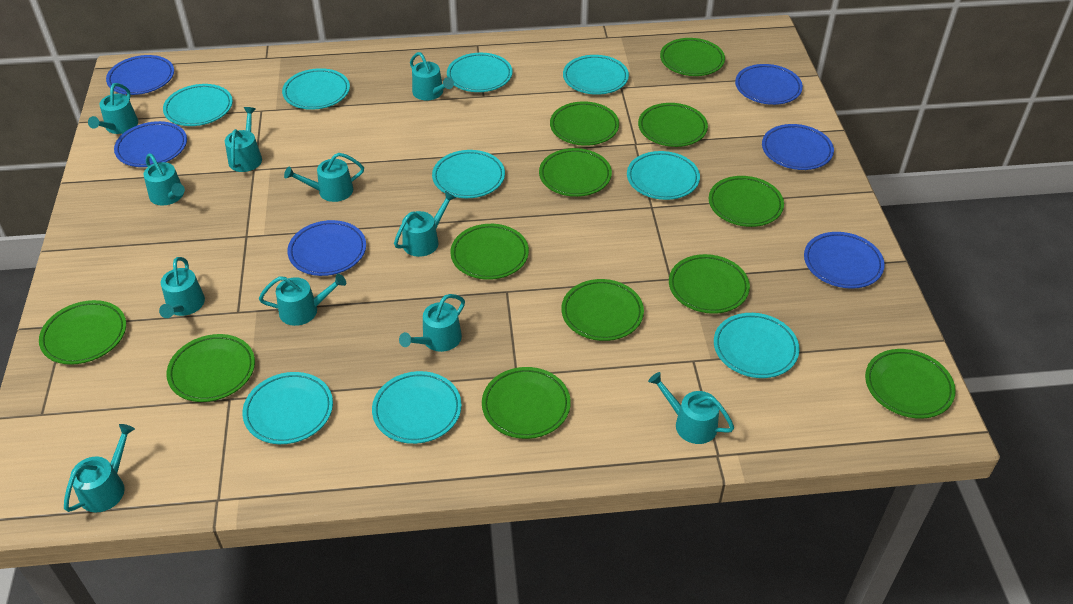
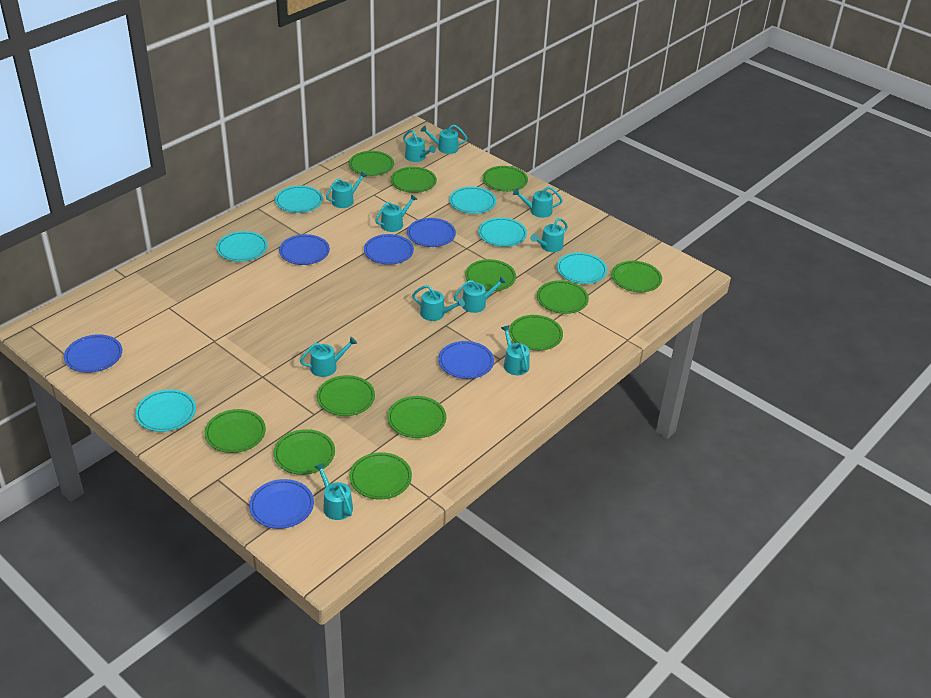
turquoise plate: [163,84,233,126] [242,372,333,444] [282,68,350,110] [372,371,462,444] [432,150,505,198] [447,53,513,92] [563,55,629,95] [627,151,700,200] [714,313,800,378] = 9 -> [135,389,196,432] [217,231,268,262] [275,186,323,213] [449,187,496,214] [478,218,527,247] [557,252,607,284] = 6

